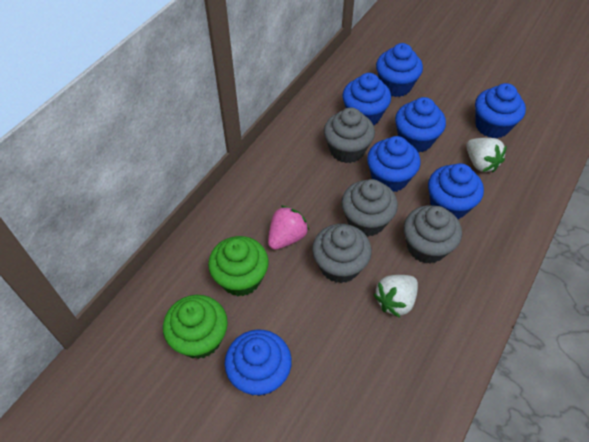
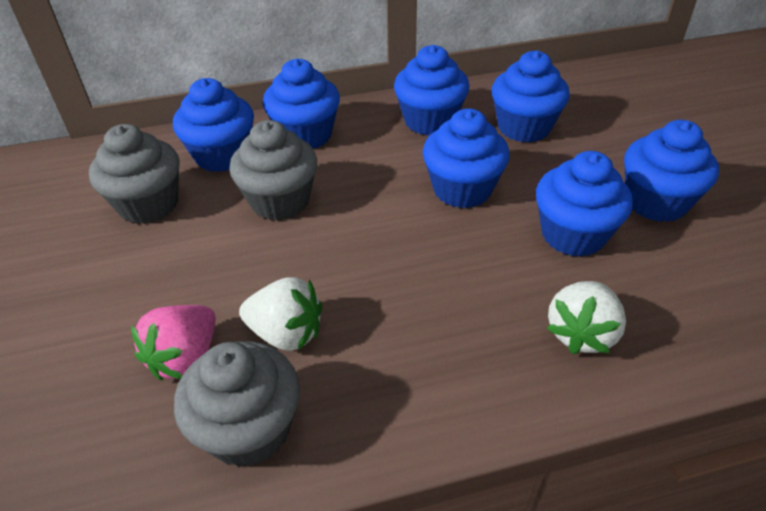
green cupcake: [163,295,228,359] [208,236,269,296] = 2 -> none = 0
grey cupcake: [312,224,372,283] [324,108,375,163] [341,179,398,237] [404,205,462,264] = 4 -> [89,124,180,224] [174,341,300,467] [229,120,317,220] = 3

